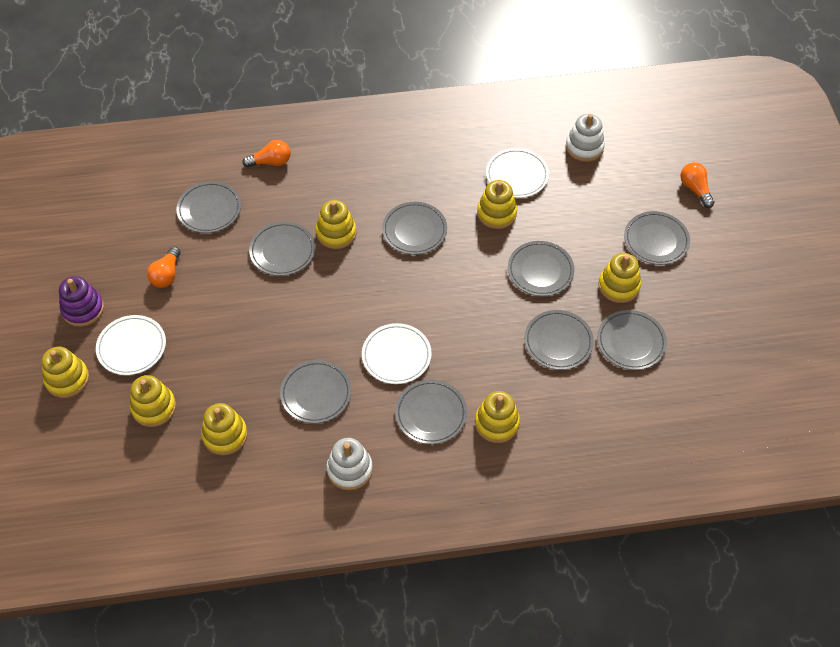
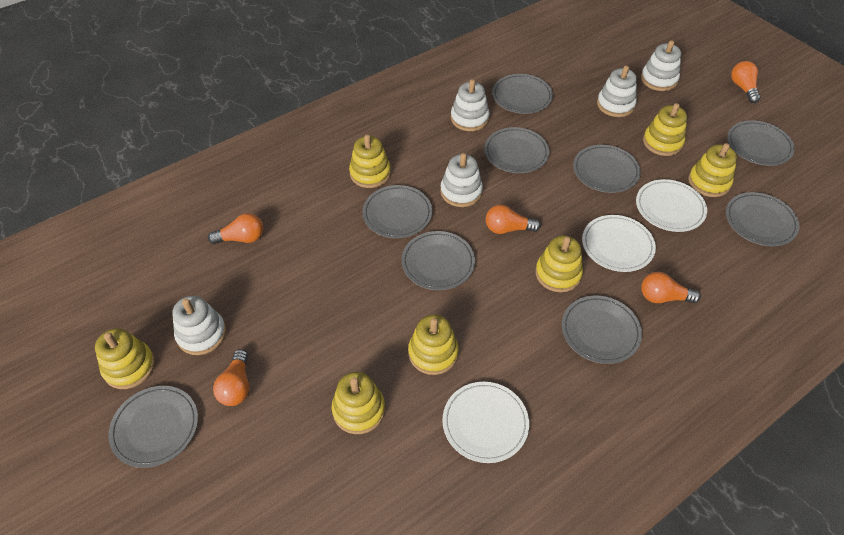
orange light bulb: [147,247,181,288] [242,140,291,167] [680,162,715,208] = 3 -> [208,213,263,244] [213,349,250,406] [486,204,541,234] [641,272,701,303] [731,61,760,103] = 5
purple stacking toy: [59,276,104,327] = 1 -> none = 0
white stacking toy: [326,438,373,490] [566,114,605,162] = 2 -> [172,296,226,355] [440,153,483,207] [451,79,490,131] [597,66,637,117] [641,40,681,91] = 5

